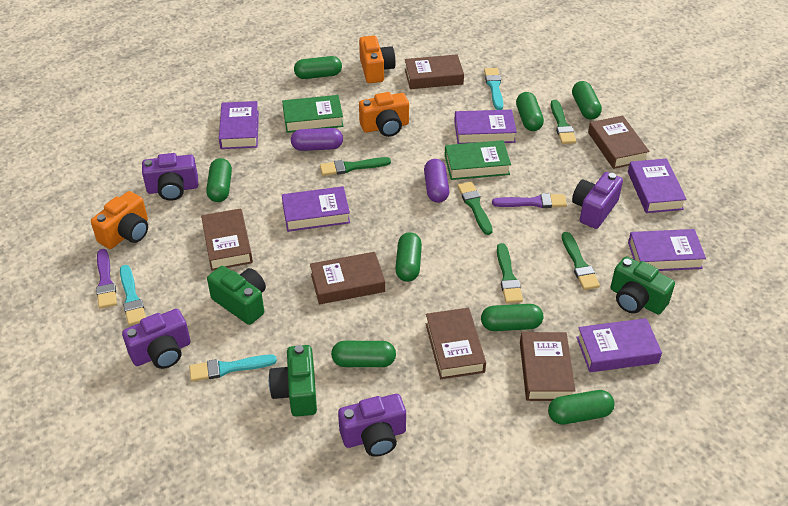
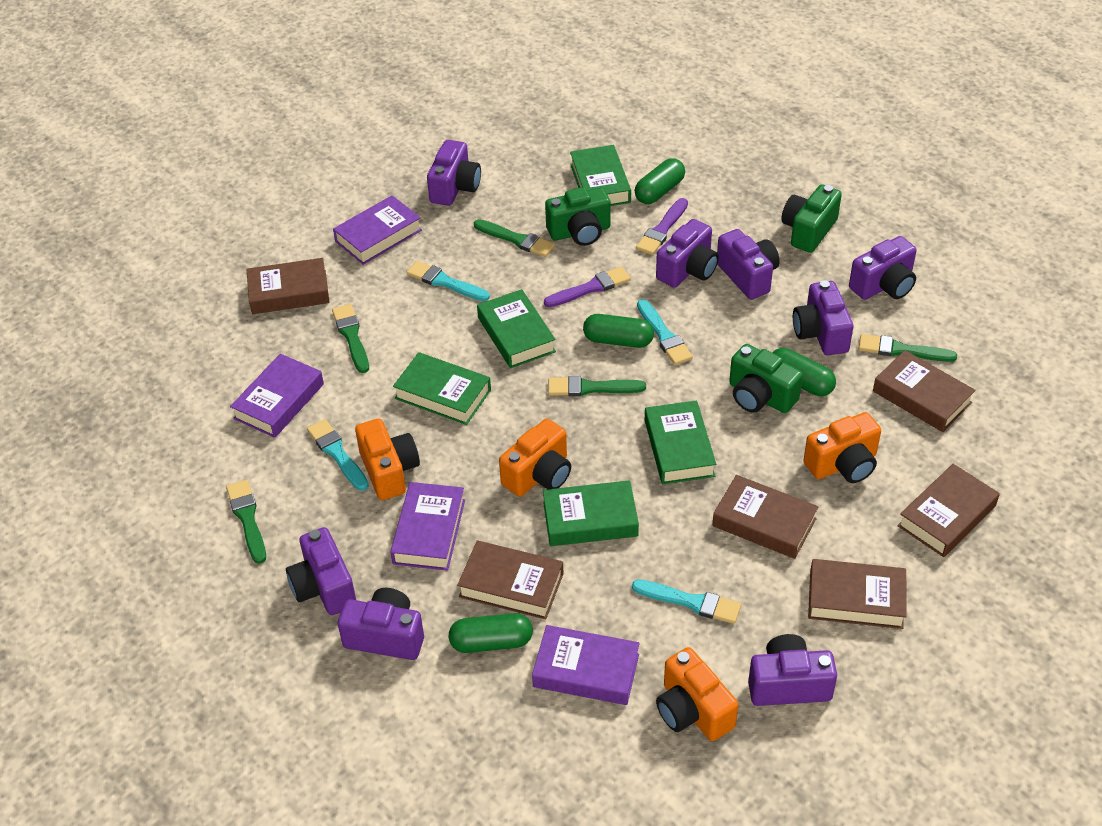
green book: [282,95,344,133] [445,140,511,180] = 2 -> [393,352,491,425] [477,289,556,368] [543,480,639,546] [570,145,631,206] [645,400,716,484] = 5
green capsule: [206,158,232,202] [294,56,342,79] [331,341,396,367] [395,232,422,282] [481,304,543,331] [516,92,544,131] [548,390,615,425] [572,81,602,120] = 8 -> [448,613,533,653] [583,314,654,348] [635,158,685,204] [772,348,836,396] = 4
orange camera: [91,191,148,249] [359,36,396,83] [359,92,409,137] = 3 -> [355,419,420,500] [499,419,571,497] [656,647,738,741] [803,412,881,483] = 4
purple book: [219,101,259,149] [282,186,350,232] [454,110,517,144] [576,318,662,372] [628,159,687,213] [628,229,706,271] = 6 -> [230,354,324,438] [333,195,422,265] [390,482,465,571] [532,625,640,705] = 4
purple camera: [122,309,191,369] [142,153,198,201] [338,394,406,457] [572,172,623,229] = 4 -> [286,527,356,615] [338,588,424,660] [427,140,481,206] [656,219,719,288] [717,229,780,300] [748,634,837,706] [793,280,853,355] [849,236,917,300] = 8
purple capsule: [291,128,343,151] [424,159,449,203] = 2 -> none = 0
turquoise brush: [120,265,146,326] [189,355,277,382] [484,68,503,110] = 3 -> [307,419,369,491] [407,261,490,301] [632,579,741,624] [637,299,693,365] = 4

